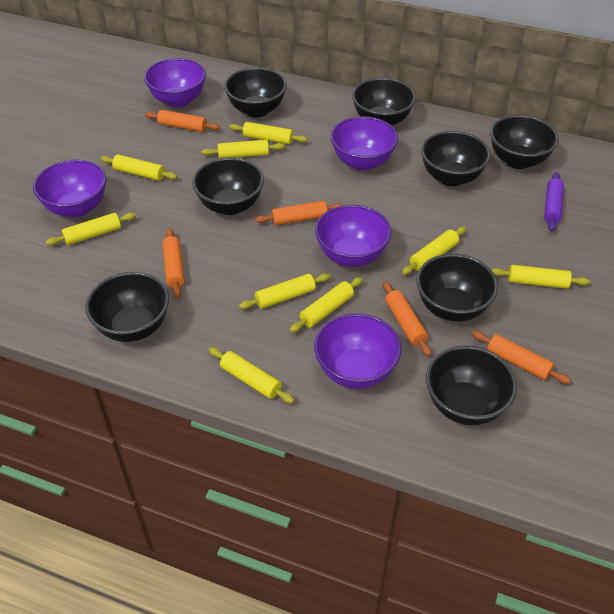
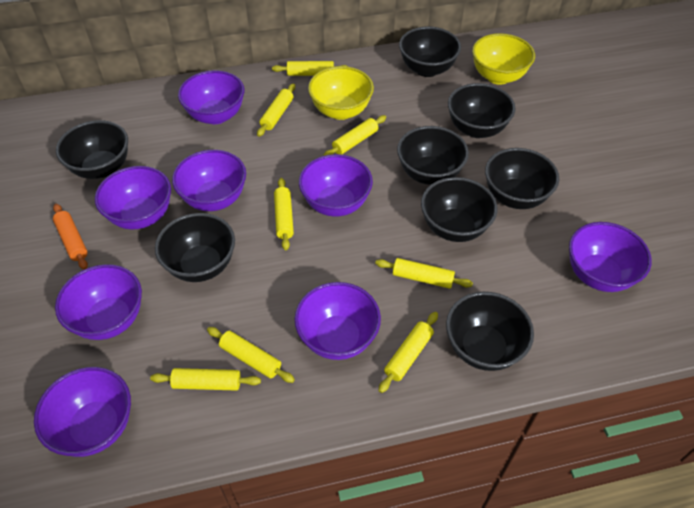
orange rolling pin: [145,110,220,132] [162,228,184,298] [255,201,343,225] [383,281,431,356] [472,331,571,384] = 5 -> [53,204,88,270] = 1
purple bowl: [33,160,106,218] [144,58,206,107] [314,313,402,389] [315,205,391,267] [331,116,398,171] = 5 -> [34,367,131,457] [55,264,142,340] [95,166,171,230] [172,150,246,211] [178,70,244,124] [294,282,381,360] [299,154,373,217] [569,222,652,292] = 8
purple rolling pin: [544,172,564,232] = 1 -> none = 0
yellow bowl: none = 0 -> [308,66,374,120] [472,33,535,85] = 2
yellow rolling pin: [46,212,136,246] [100,154,177,181] [202,140,285,158] [209,347,294,403] [229,122,307,144] [239,273,330,309] [290,277,363,333] [402,226,466,275] [491,265,590,289] = 9 -> [150,368,261,391] [207,327,295,383] [257,84,295,137] [272,61,348,76] [274,178,294,250] [323,115,386,156] [375,258,473,289] [378,312,438,393] = 8

